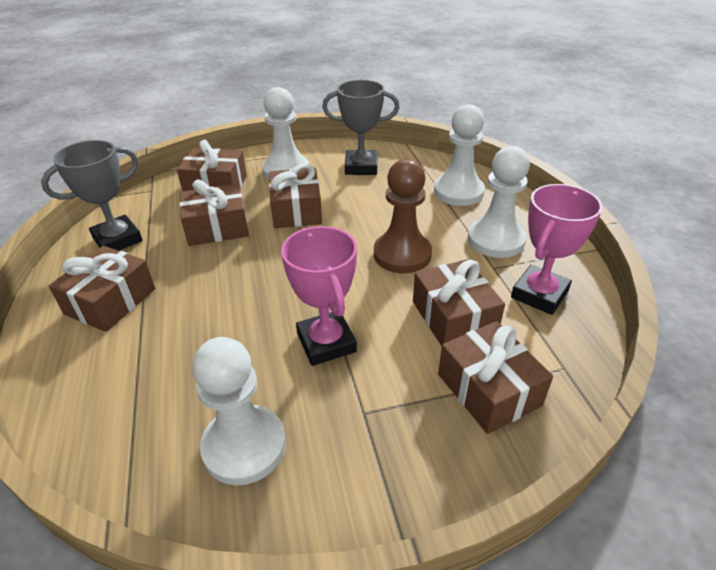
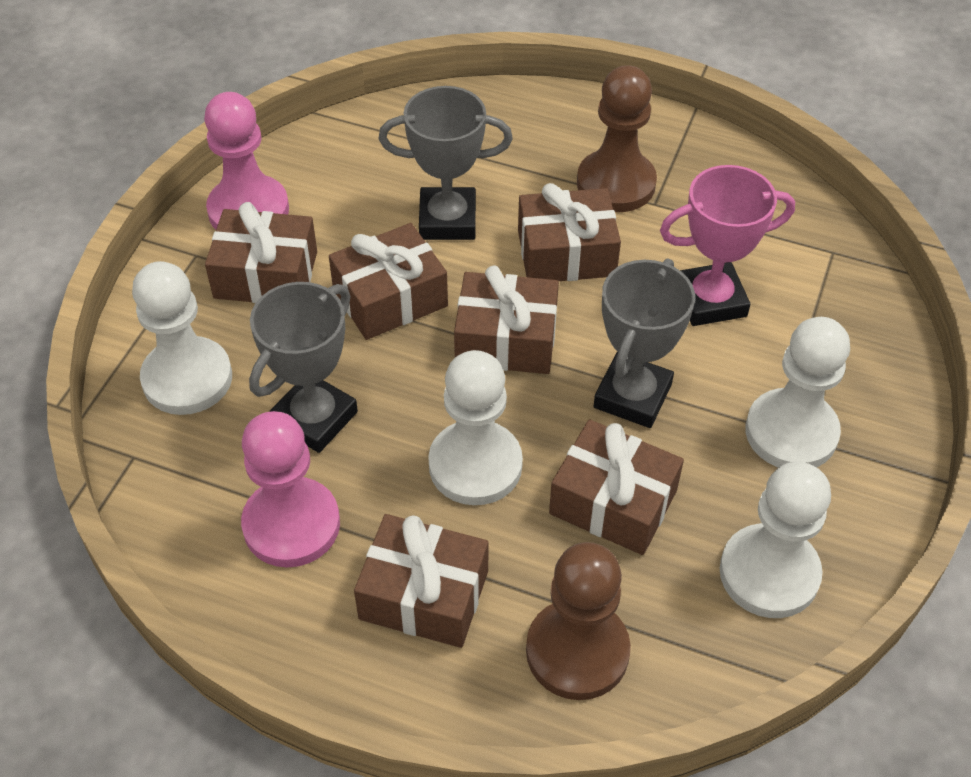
brown pawn: [374,159,432,273] = 1 -> [526,542,631,700] [577,65,657,212] = 2
grey trophy: [41,140,143,251] [322,80,400,175] = 2 -> [249,282,358,453] [379,86,513,240] [593,259,695,428] = 3
pink pawn: none = 0 -> [204,92,289,230] [241,411,340,567] = 2
pink trophy: [281,226,357,366] [511,184,603,315] = 2 -> [660,165,795,326] = 1

